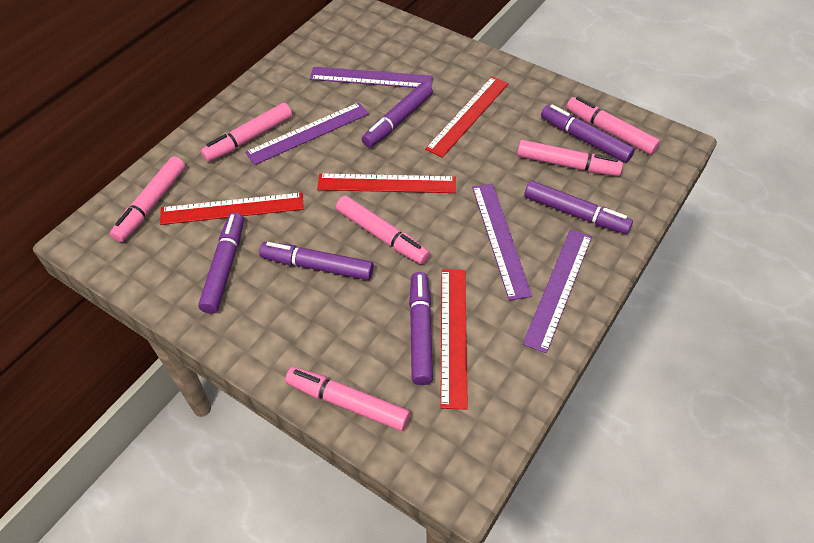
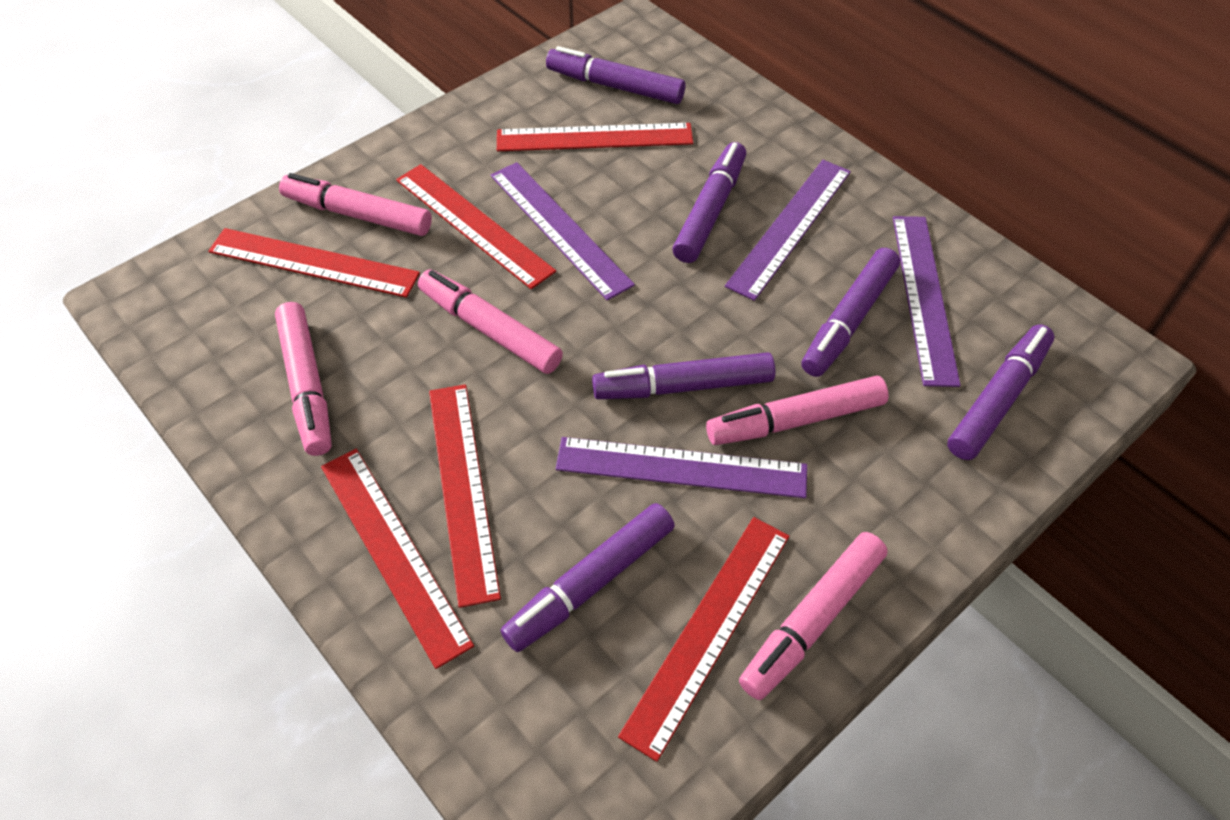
pink marker: [110,156,185,242] [201,103,292,162] [285,367,410,431] [336,196,430,264] [517,140,623,176] [566,97,660,155] = 6 -> [275,302,332,456] [279,173,432,236] [418,269,563,374] [706,376,889,445] [739,532,888,700] = 5
red ruler: [160,192,304,225] [317,173,456,193] [425,77,508,158] [441,269,468,410] = 4 -> [208,228,420,298] [321,449,474,669] [396,164,556,289] [429,384,501,608] [497,123,693,151] [618,517,789,762] = 6

